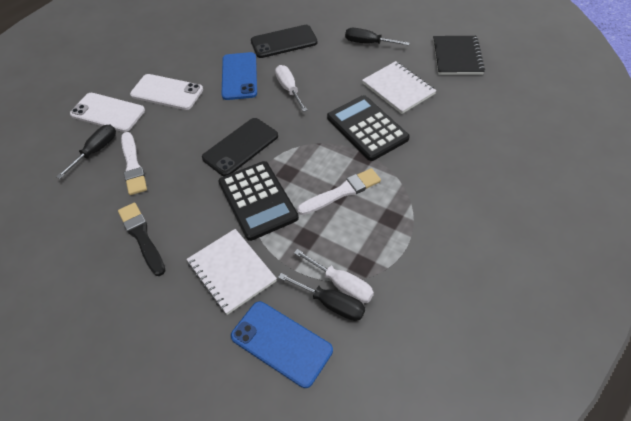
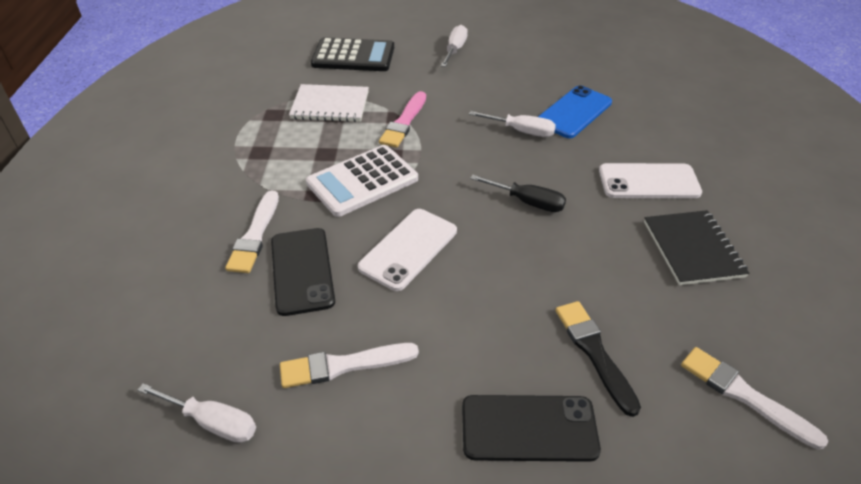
black calculator: [218,161,299,241] [327,95,410,161] = 2 -> [311,37,394,71] = 1
black screwdriver: [56,125,116,179] [278,273,365,321] [345,28,410,46] = 3 -> [470,175,566,212] = 1
blue phone: [222,52,257,100] [231,301,333,388] = 2 -> [538,85,612,138] = 1
pink brush: none = 0 -> [379,91,426,148] = 1
white brush: [121,132,147,195] [297,168,381,215] = 2 -> [225,190,279,273] [280,343,419,388] [681,347,828,450] = 3
white calculator: none = 0 -> [306,145,418,217] = 1
white notebook: [186,229,277,315] [362,61,436,114] = 2 -> [289,84,369,122] = 1
white screwdriver: [275,65,307,112] [294,249,374,304] = 2 -> [138,383,256,443] [441,25,468,67] [469,111,556,137] = 3

